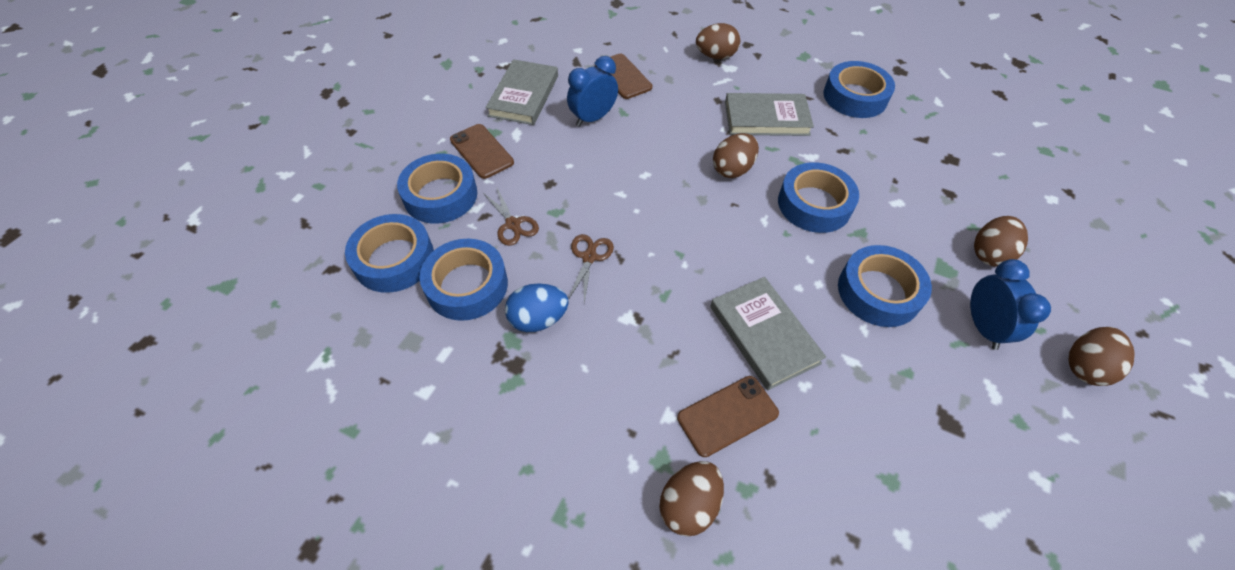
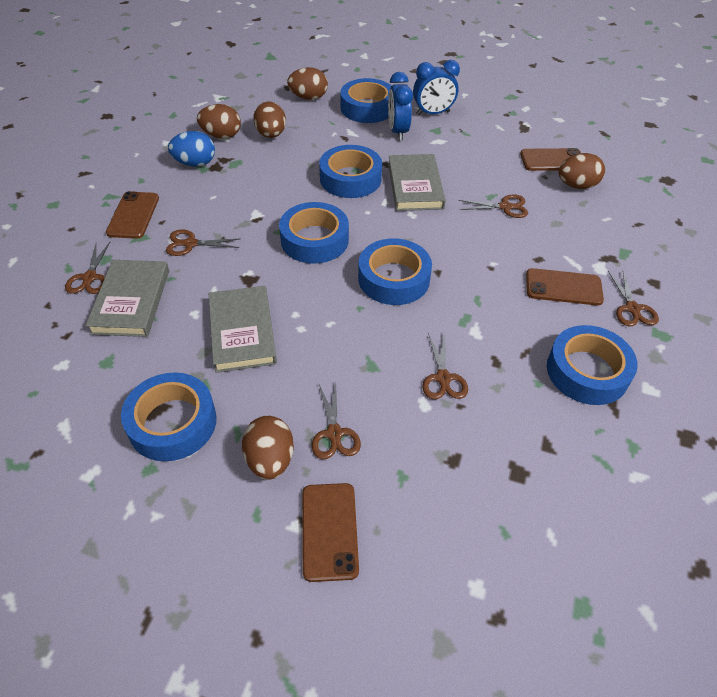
brown phone: [450,124,514,179] [595,54,652,99] [677,376,779,457] = 3 -> [106,191,159,239] [302,483,359,582] [520,148,581,171] [526,268,604,305] = 4
brown scissors: [482,186,539,246] [568,234,614,303] = 2 -> [65,242,110,294] [166,230,239,256] [312,383,361,459] [422,332,468,400] [459,194,528,218] [608,271,659,326] = 6

